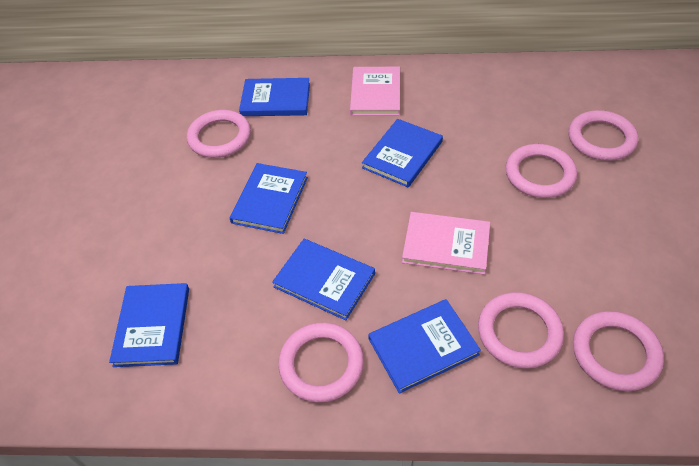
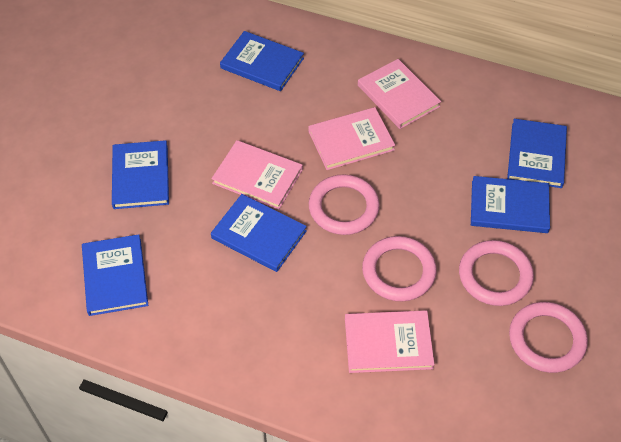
pink book: [350,67,400,116] [402,212,490,275] = 2 -> [212,140,303,210] [308,107,395,170] [345,310,435,373] [358,59,441,129] = 4
pink ring: [187,110,251,158] [278,322,364,403] [478,292,564,369] [505,144,577,198] [568,110,638,161] [573,311,664,391] = 6 -> [309,174,380,235] [362,236,437,302] [459,240,534,306] [509,302,588,373] = 4

